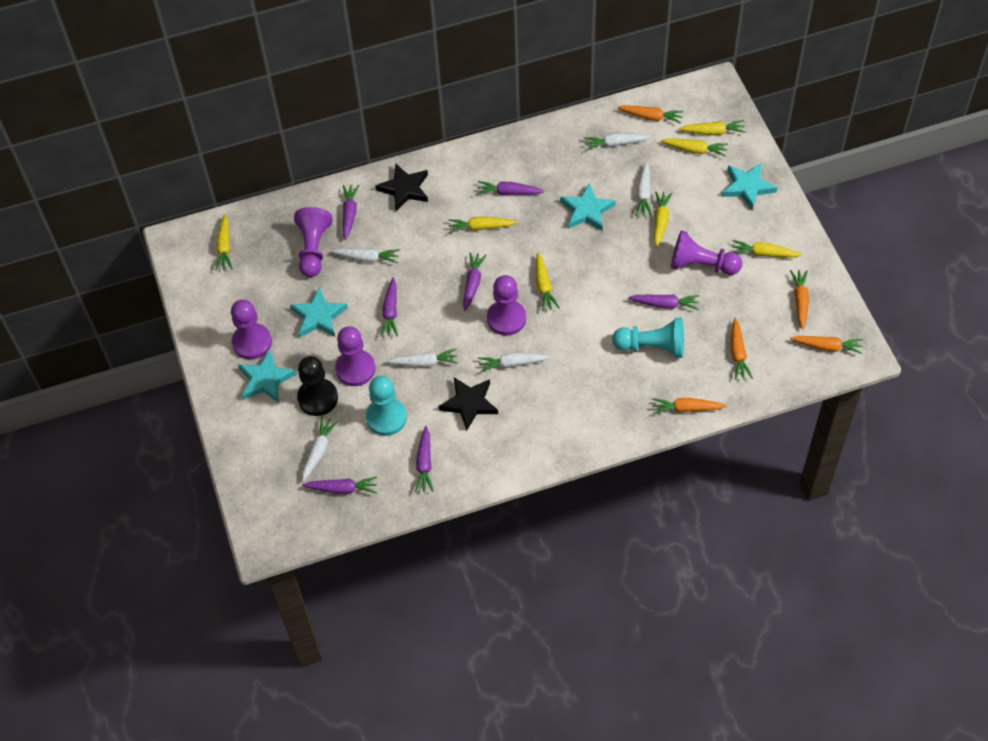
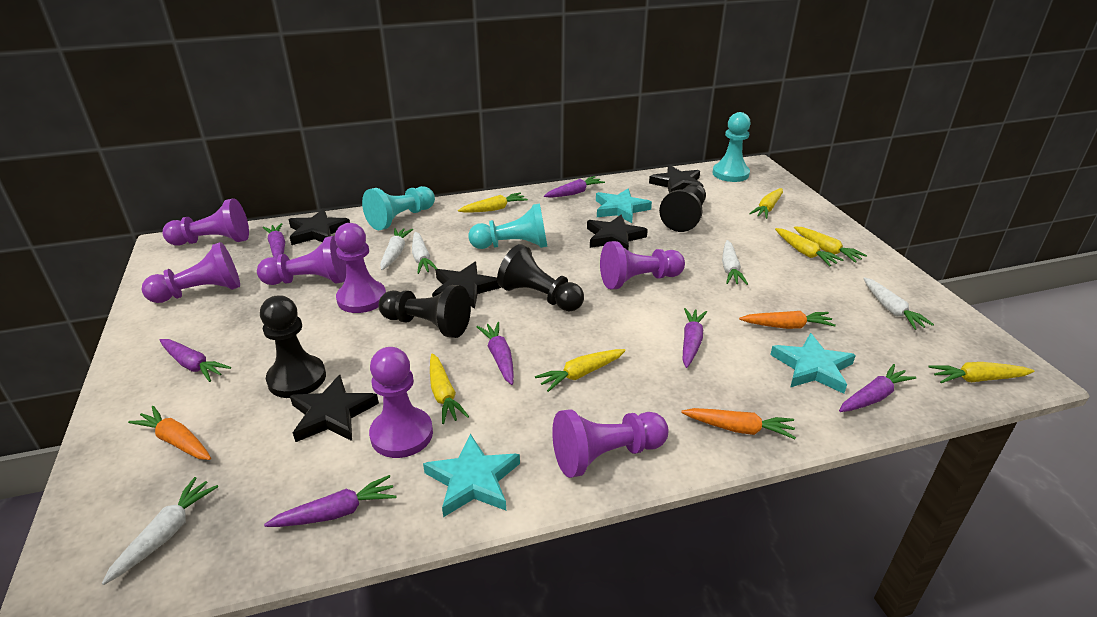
black pawn: [297,356,338,416] = 1 -> [260,295,326,398] [378,285,471,338] [497,244,584,312] [659,184,706,232] = 4
black star: [376,164,428,211] [439,377,498,431] = 2 -> [288,209,350,245] [290,375,379,442] [432,262,501,309] [587,215,648,250] [649,165,704,193] = 5
orange carrot: [617,105,684,124] [652,398,726,414] [731,318,753,380] [790,270,809,330] [790,336,863,354] = 5 -> [128,406,211,460] [681,408,796,439] [739,311,836,329] = 3
purple pawn: [231,300,272,360] [294,207,332,277] [335,326,375,386] [487,275,526,336] [671,230,742,275] = 5 -> [142,242,240,303] [163,198,249,246] [257,236,346,285] [335,223,386,313] [369,347,433,458] [552,409,668,478] [600,241,685,289] = 7
turquoise pawn: [366,376,407,436] [612,318,684,358] = 2 -> [362,186,435,230] [468,203,547,249] [712,112,751,182] = 3
turquoise star: [238,350,296,403] [290,287,348,337] [560,183,616,231] [722,163,777,210] = 4 -> [423,434,520,517] [596,189,652,223] [770,333,856,394] = 3
white carrot: [302,417,339,482] [331,248,400,264] [386,348,458,367] [478,353,550,373] [584,133,651,151] [635,162,652,217] = 6 -> [102,477,218,585] [380,228,413,270] [412,232,437,274] [722,240,748,285] [863,277,934,330] = 5

